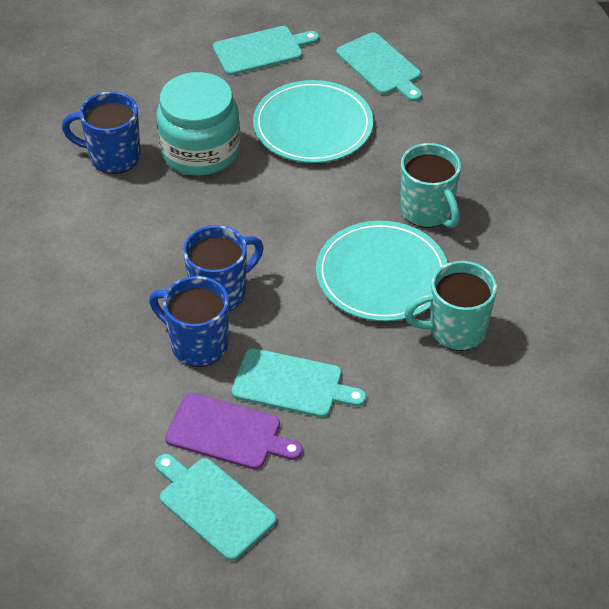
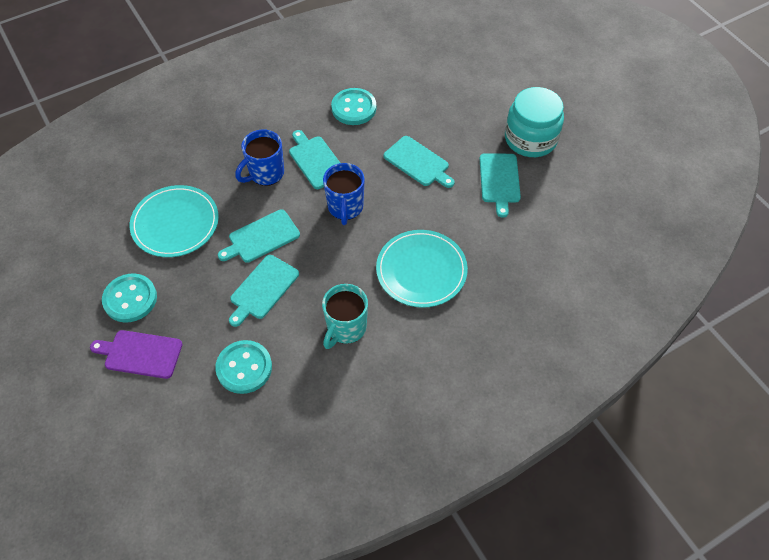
blue mug: [62,92,141,174] [149,276,229,367] [183,225,264,311] = 3 -> [235,130,284,186] [323,163,365,225] = 2
turquoise button: none = 0 -> [102,274,157,322] [215,340,272,394] [331,88,376,125] = 3
turquoise cutting board: [155,454,277,561] [213,26,319,75] [232,348,366,418] [336,32,422,102] = 4 -> [218,209,300,263] [229,255,299,327] [289,130,340,189] [384,136,455,188] [480,153,521,218] = 5
turquoise mug: [400,143,461,228] [404,261,497,351] = 2 -> [322,284,368,349] = 1

